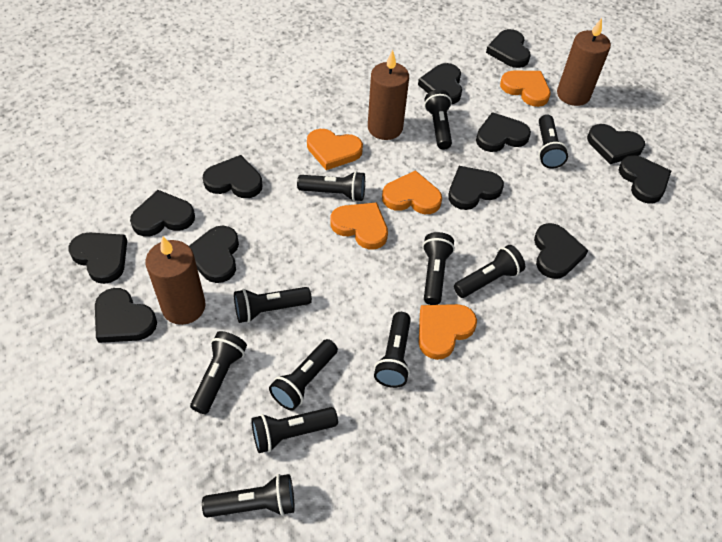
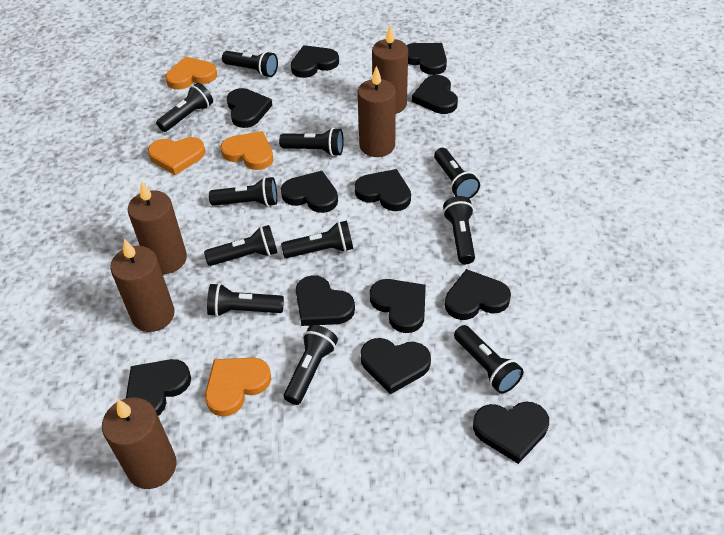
brown candle: [145,236,206,325] [368,50,409,140] [557,18,611,106] = 3 -> [102,397,177,489] [110,239,175,332] [128,181,187,274] [358,66,396,157] [372,25,408,114] = 5
orange heart: [307,129,363,170] [330,202,388,249] [382,170,442,214] [419,304,477,360] [500,71,551,107] = 5 -> [148,137,205,175] [166,56,217,90] [205,358,271,417] [221,131,273,170] = 4

